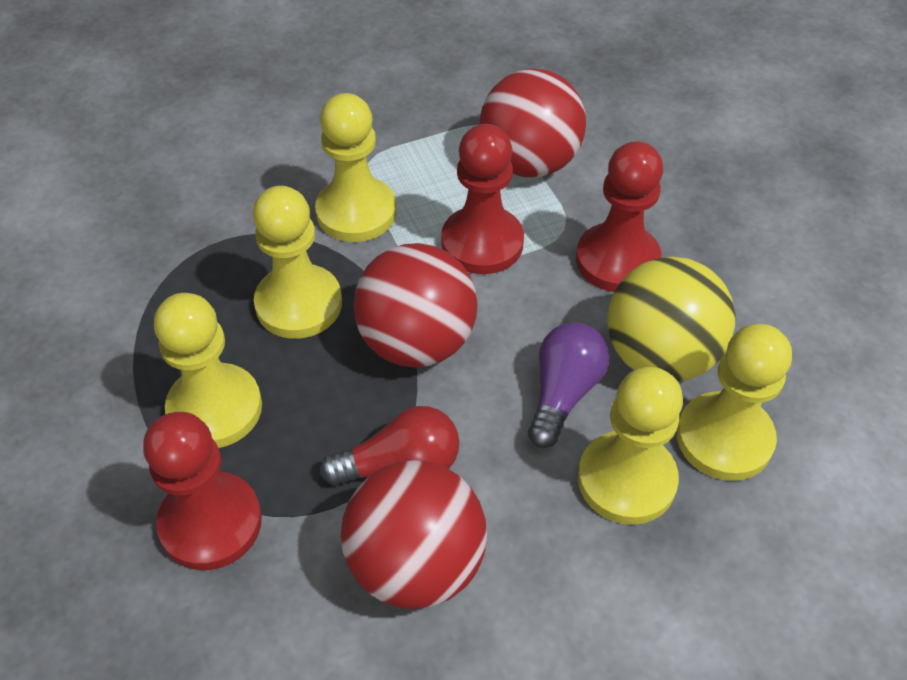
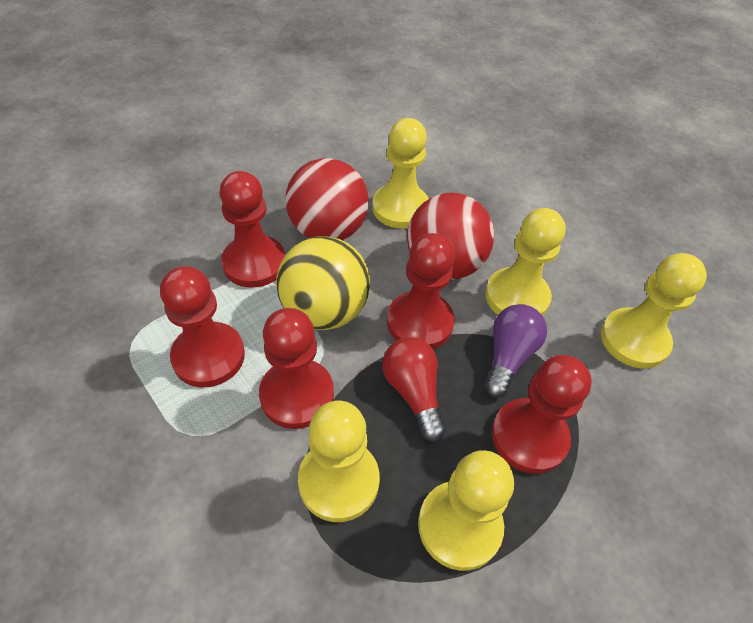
red ball: [341,460,487,609] [353,243,478,368] [479,69,586,177] = 3 -> [286,158,369,240] [407,193,494,280] = 2
red pawn: [143,412,262,570] [441,124,524,274] [576,141,663,292] = 3 -> [160,266,245,388] [220,171,285,288] [259,308,334,429] [387,233,455,349] [492,355,592,474] = 5

